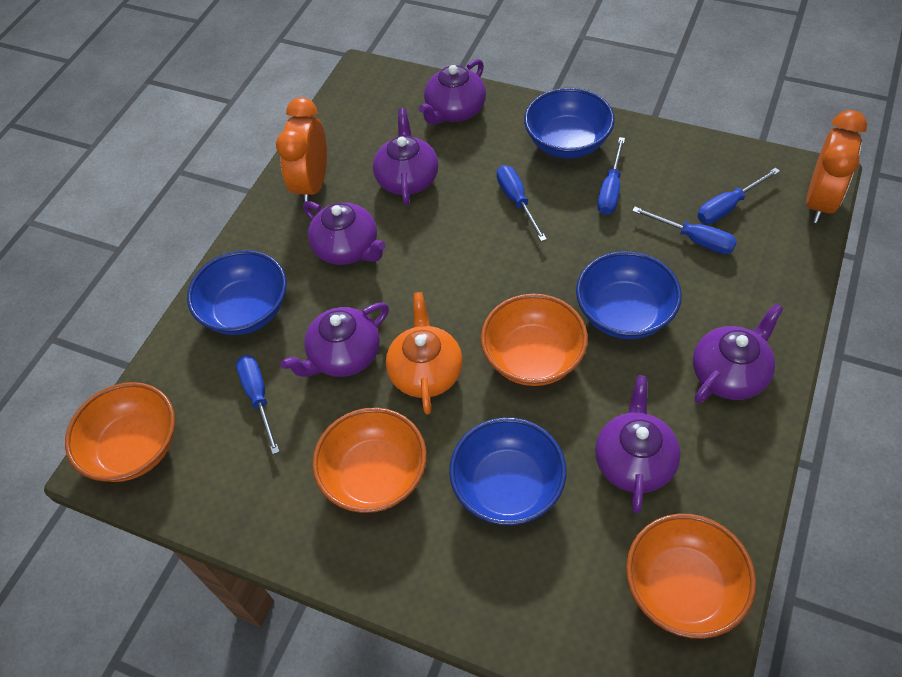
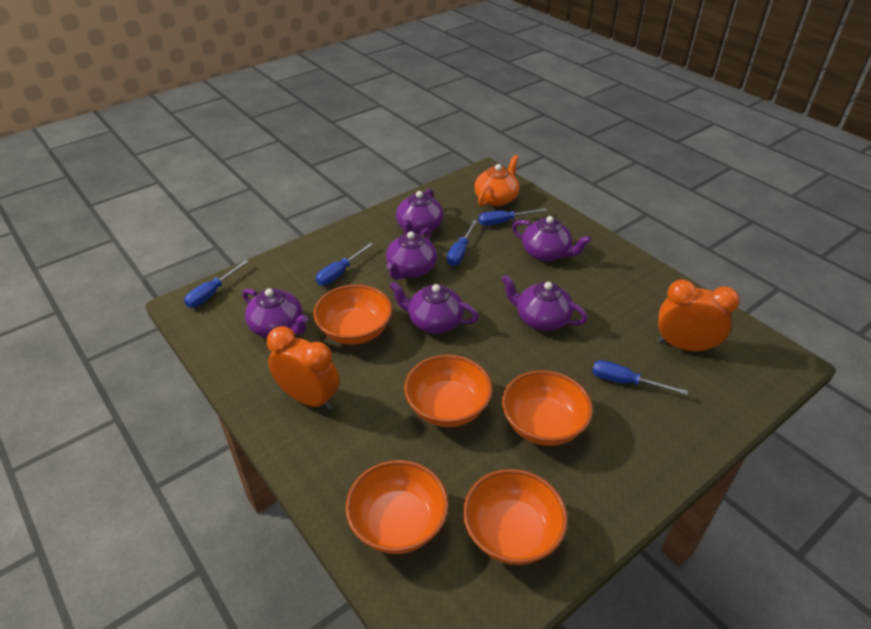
blue bowl: [187,250,287,335] [449,417,566,525] [524,88,615,158] [576,251,682,339] = 4 -> none = 0
orange bowl: [65,382,175,482] [312,407,427,513] [481,293,588,386] [626,514,756,639] = 4 -> [313,284,392,345] [345,460,449,554] [404,355,492,427] [463,469,568,565] [502,370,593,446] = 5

